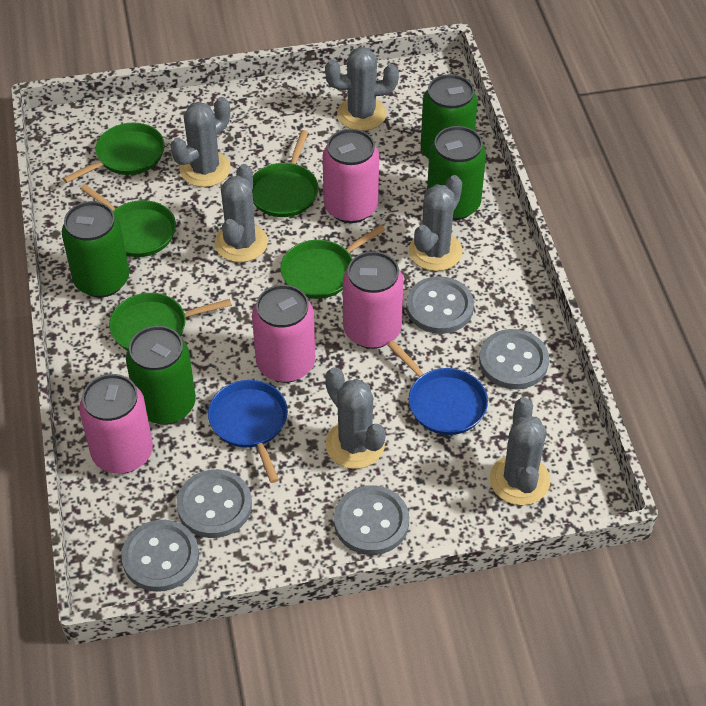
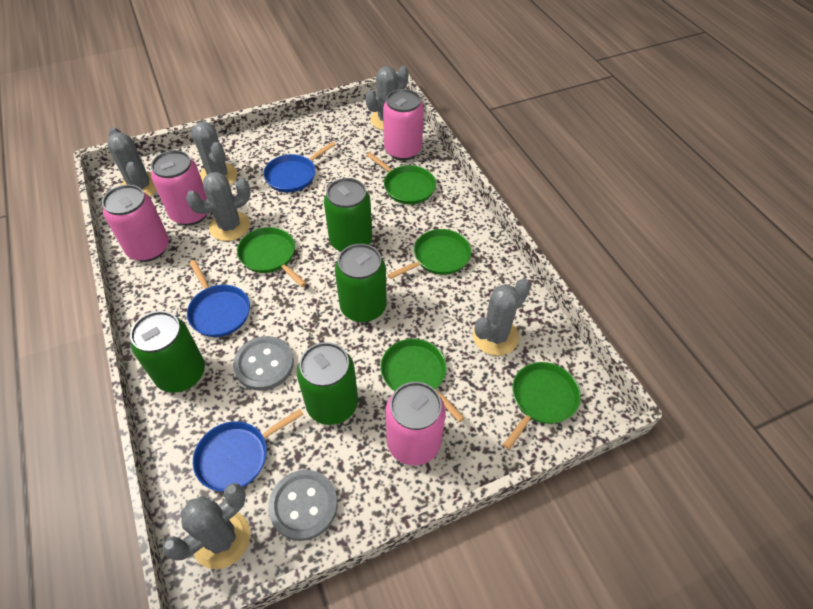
blue pan: [208,380,288,483] [388,341,488,435] = 2 -> [187,260,250,337] [193,409,304,491] [263,142,336,192] = 3
grey button: [121,520,199,592] [177,469,252,538] [334,485,409,555] [406,276,474,334] [479,329,549,389] = 5 -> [233,336,294,391] [268,470,338,541] = 2

